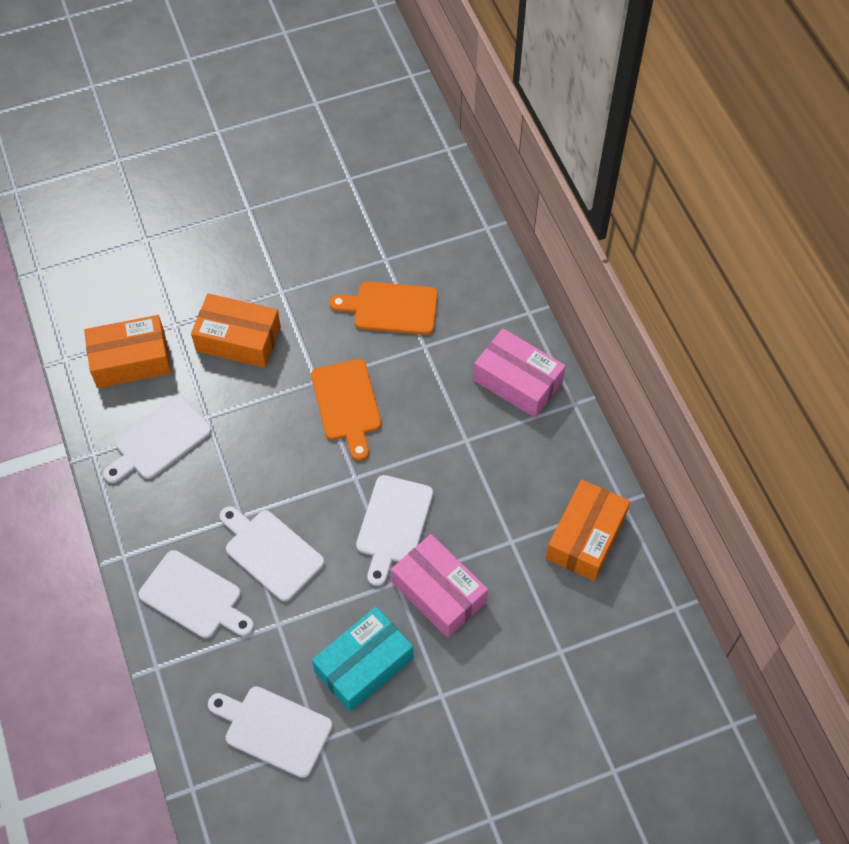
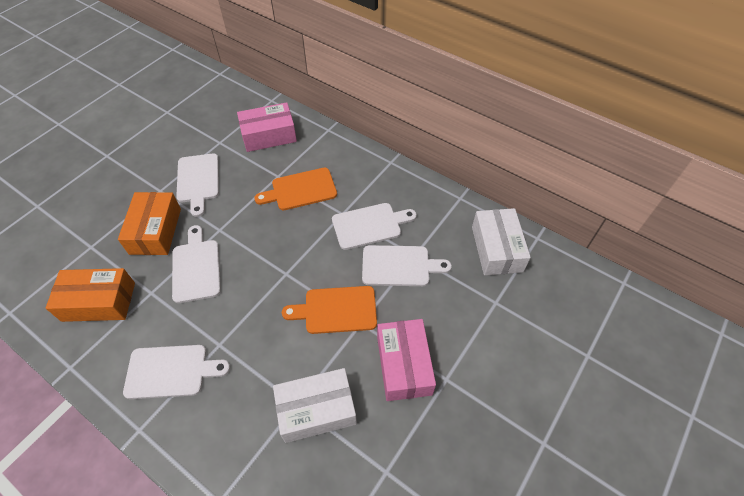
orange box: [84,315,171,388] [191,293,281,368] [546,479,630,581] = 3 -> [46,268,135,322] [118,192,181,255] = 2
turquoise box: [312,607,413,712] = 1 -> none = 0
white box: none = 0 -> [273,368,357,443] [472,208,531,275] = 2

